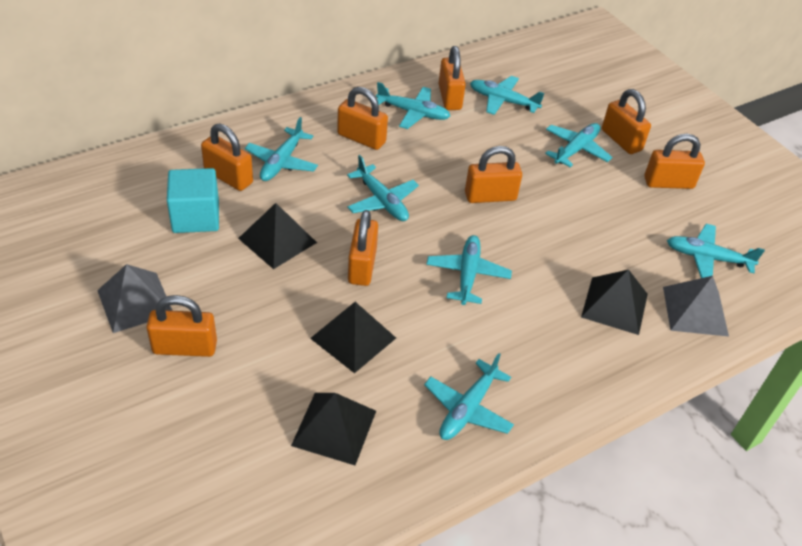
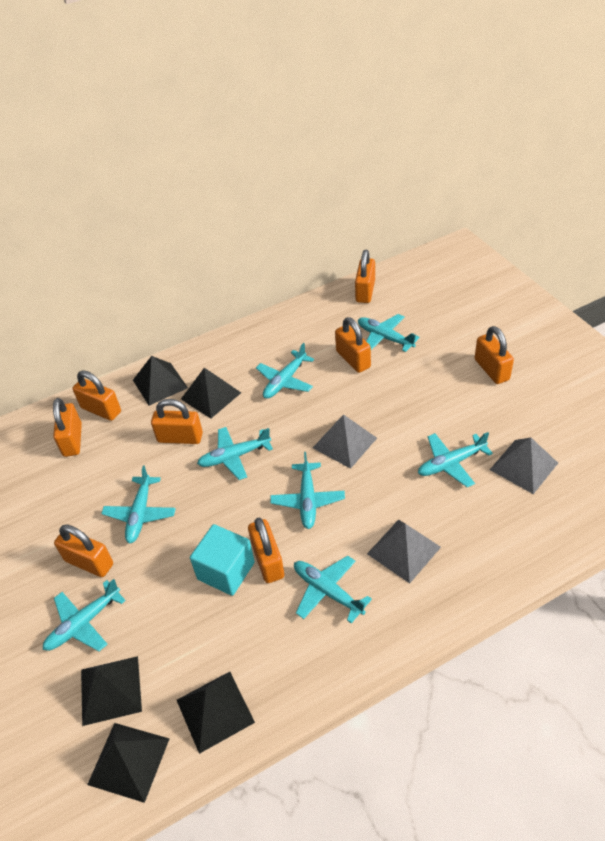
black pyramid: [238,203,317,269] [291,393,376,465] [310,302,396,373] [581,270,648,335] = 4 -> [81,656,142,726] [87,723,169,803] [133,356,188,406] [177,672,255,754] [181,368,241,418] = 5
grey pyramid: [97,264,173,333] [663,276,729,337] = 2 -> [313,414,377,469] [367,520,441,584] [490,437,558,494] = 3

